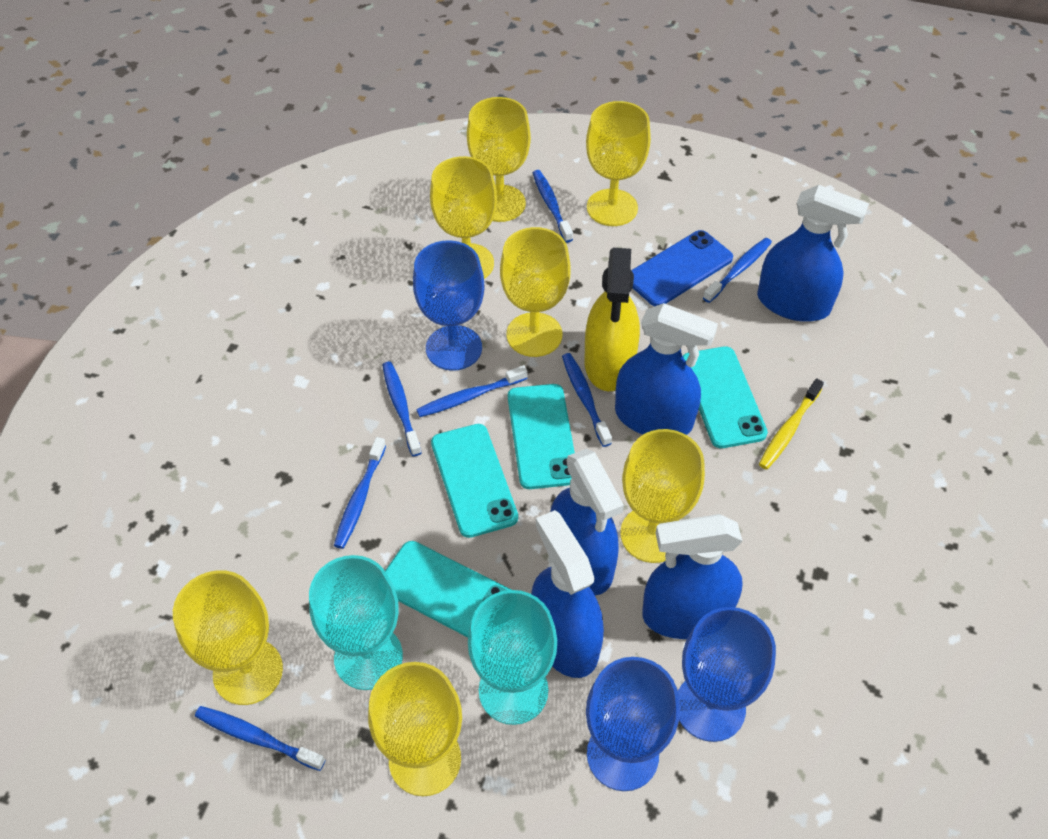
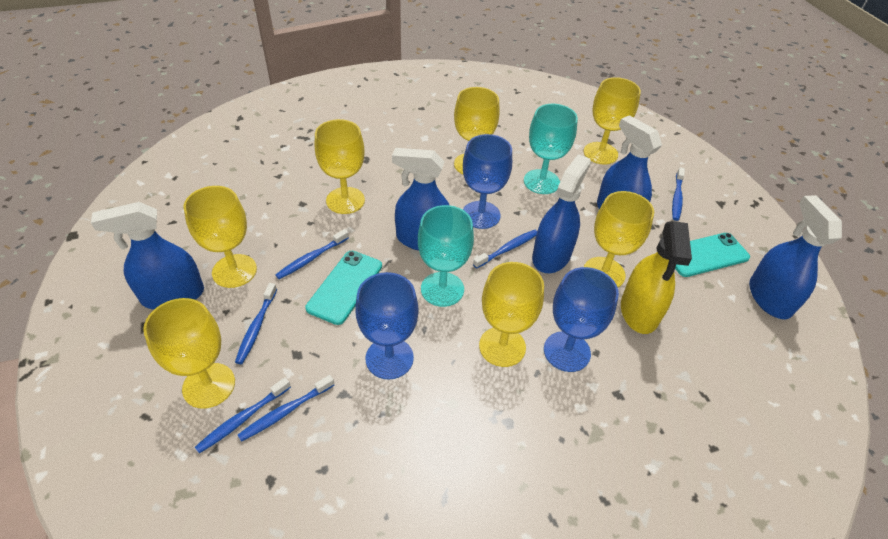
blue phone: [631,230,733,306] = 1 -> none = 0
blue toothbrush: [195,706,325,771] [334,437,386,549] [382,361,422,456] [416,365,528,417] [533,170,573,243] [562,353,612,447] [703,238,772,303] = 7 -> [195,378,291,453] [235,283,277,364] [238,375,334,442] [275,229,349,279] [473,230,537,269] [672,167,685,221] = 6
turquoise phone: [385,541,511,637] [431,424,518,538] [508,384,575,489] [683,346,768,448] = 4 -> [305,251,382,325] [675,233,750,277] = 2
yellow toothbrush: [759,378,824,470] = 1 -> none = 0

